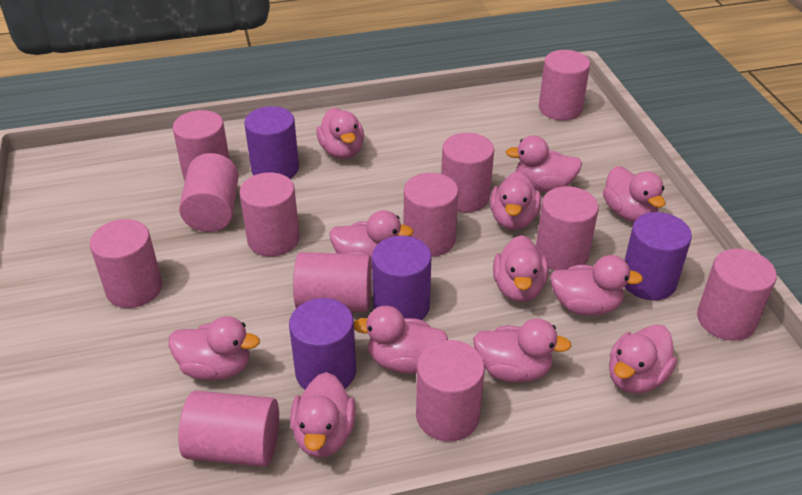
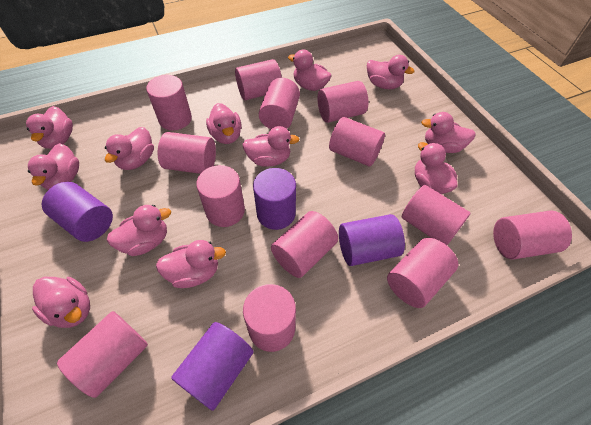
pink cylinder: [90,219,162,308] [173,110,229,180] [178,391,279,467] [179,153,239,232] [239,172,300,256] [293,252,372,312] [404,173,458,257] [416,340,485,442] [441,133,494,212] [536,186,599,270] [539,50,590,121] [697,249,777,341] = 12 -> [57,311,148,398] [146,75,192,130] [158,132,216,174] [196,165,245,227] [235,59,282,100] [243,284,296,352] [259,78,300,129] [271,211,338,278] [318,81,368,123] [329,117,385,167] [387,238,458,308] [402,185,470,245] [493,210,572,259] = 13

